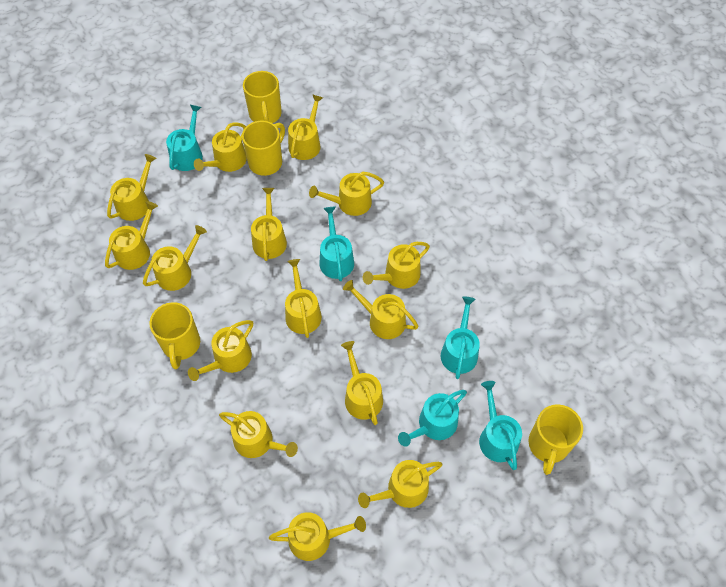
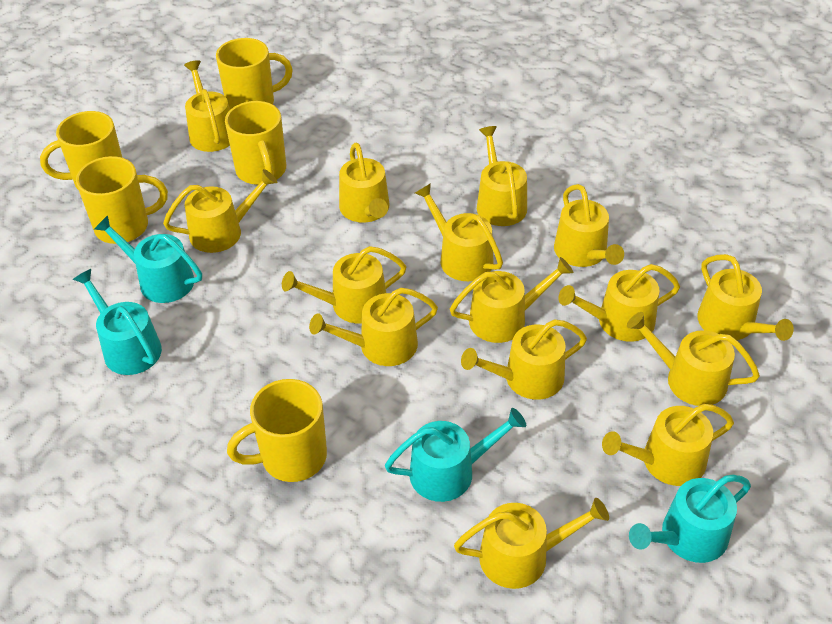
turquoise watering can: [166,105,203,171] [320,207,354,281] [398,390,467,447] [441,297,480,379] [479,381,522,470] = 5 -> [73,269,162,375] [94,215,202,303] [385,408,526,502] [629,474,751,563] = 4
yellow mug: [149,302,200,369] [242,121,285,176] [243,71,282,123] [528,404,583,475] = 4 -> [40,111,122,189] [76,156,168,244] [216,38,293,110] [225,101,286,185] [227,379,327,482] = 5

